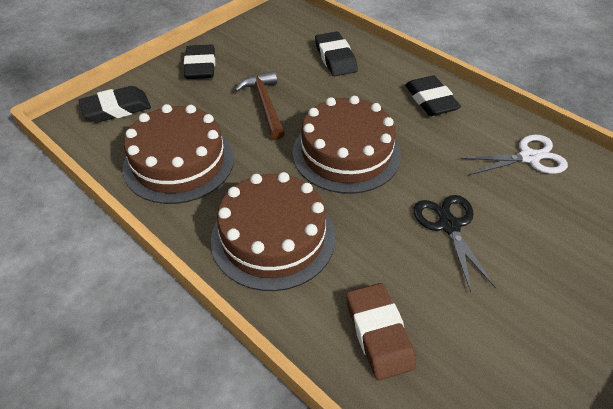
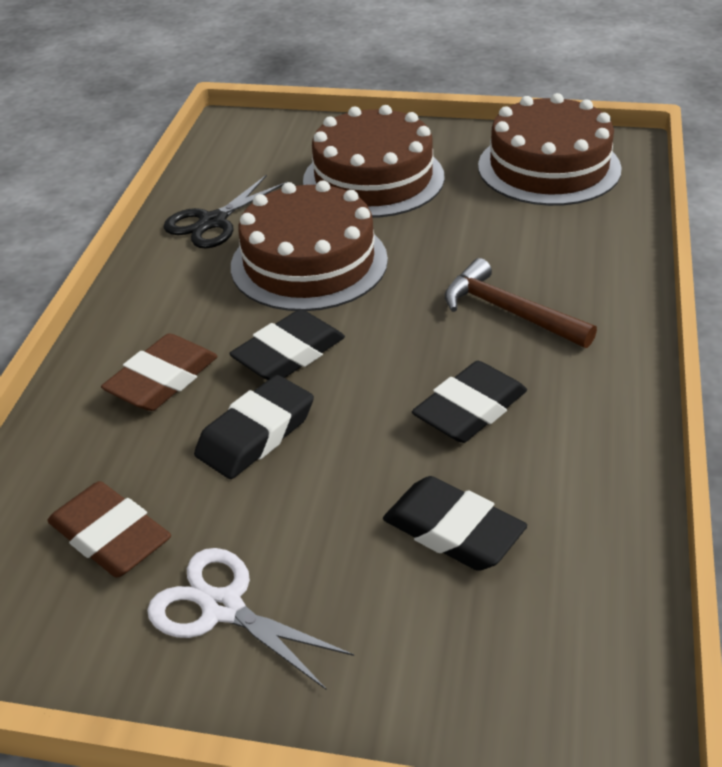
brown eraser: [346,283,416,380] = 1 -> [47,481,171,578] [101,333,218,411] = 2

